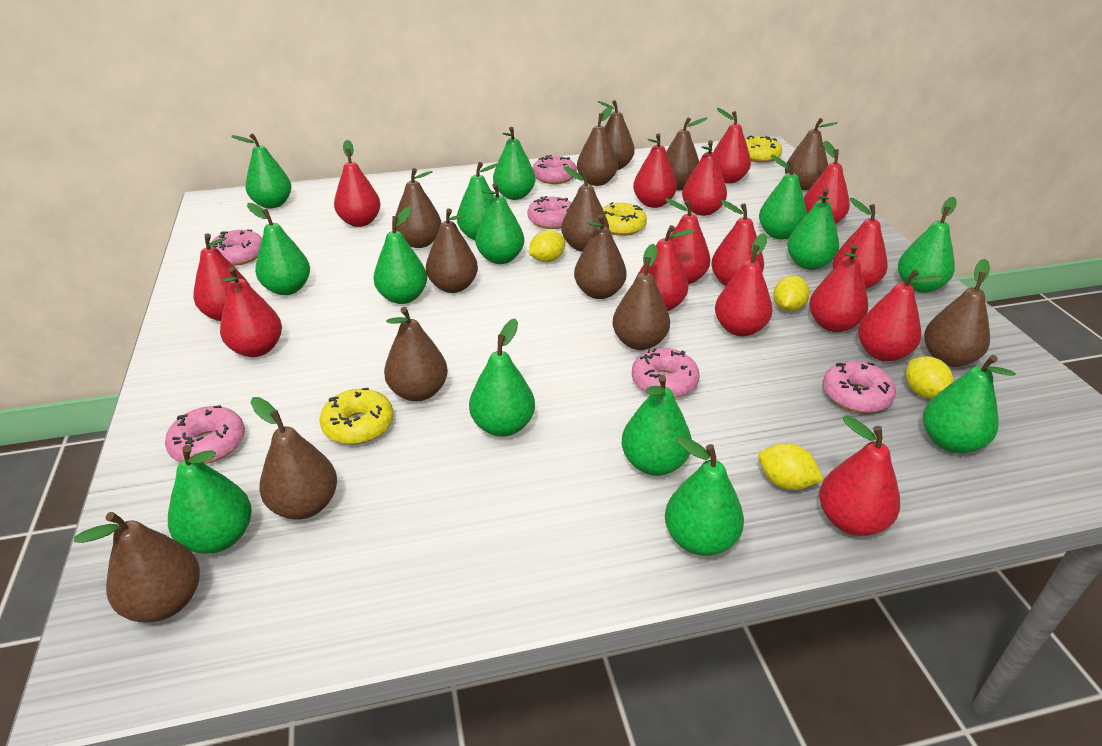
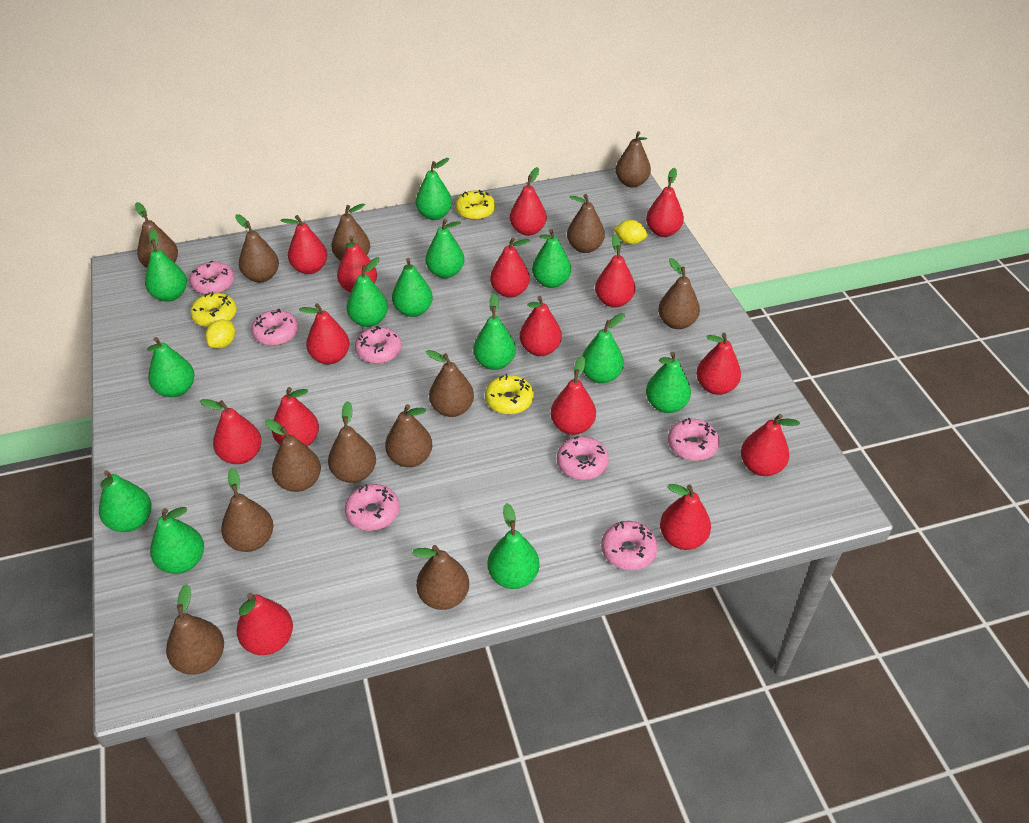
green pear: [168,445,252,554] [231,134,291,209] [247,203,310,295] [373,206,427,304] [457,162,501,240] [469,319,535,437] [475,183,524,264] [493,127,536,200] [622,375,692,476] [665,435,744,556] [759,155,807,239] [787,188,839,270] [898,197,957,293] [923,355,1016,454] = 14 -> [99,470,152,532] [145,229,187,302] [147,337,194,397] [150,507,204,574] [346,257,388,327] [392,258,433,317] [416,158,452,220] [425,219,465,278] [473,293,516,370] [488,503,539,589] [532,229,571,288] [582,313,625,383] [646,352,691,413] = 13
pink donut: [165,405,245,464] [210,230,262,266] [527,196,571,229] [532,155,577,184] [632,348,700,398] [823,361,896,413] = 6 -> [190,261,234,294] [251,309,298,346] [345,484,399,531] [355,326,402,364] [557,436,609,480] [601,521,658,570] [668,418,719,461] = 7
yellow lemon: [529,230,565,262] [758,443,824,490] [773,276,810,312] [906,356,953,399] = 4 -> [206,320,235,348] [614,220,648,244] = 2

